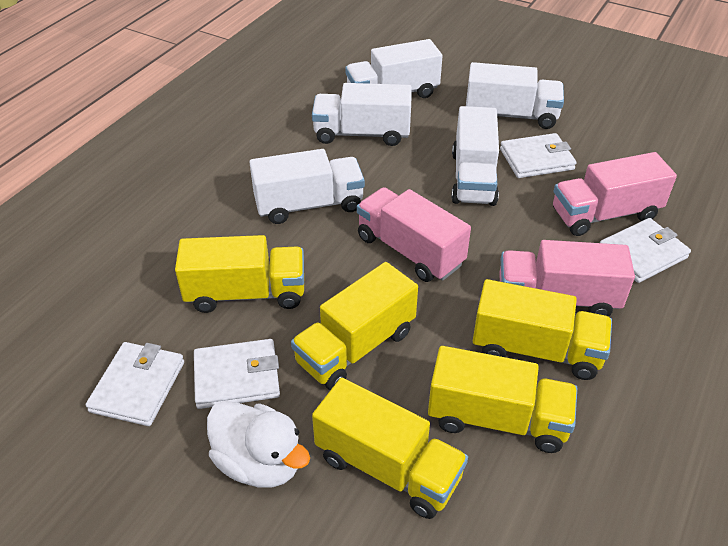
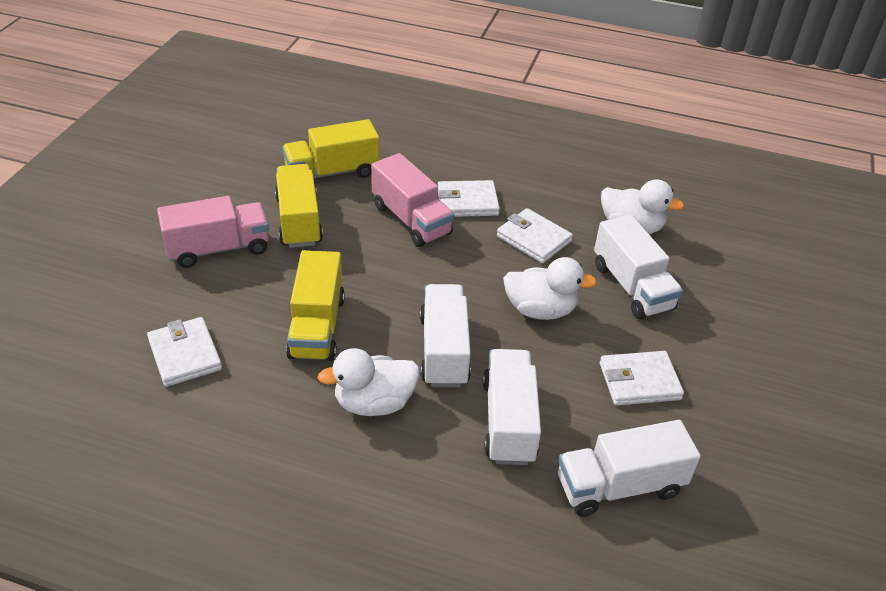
pink truck: [357,187,471,282] [499,240,635,317] [553,152,677,236] = 3 -> [157,196,269,268] [371,153,454,247] = 2
white duck: [207,401,310,488] = 1 -> [317,348,420,416] [503,257,597,320] [601,179,684,234] = 3
white truck: [249,149,365,224] [312,83,412,146] [345,39,442,98] [451,106,499,206] [466,62,564,129] = 5 -> [420,284,471,387] [483,349,541,465] [558,420,701,517] [594,215,683,319] = 4
yellow truck: [175,235,304,313] [291,262,418,390] [312,378,468,519] [428,346,577,453] [473,279,612,380] = 5 -> [275,164,323,248] [282,119,379,178] [286,250,345,361] = 3

